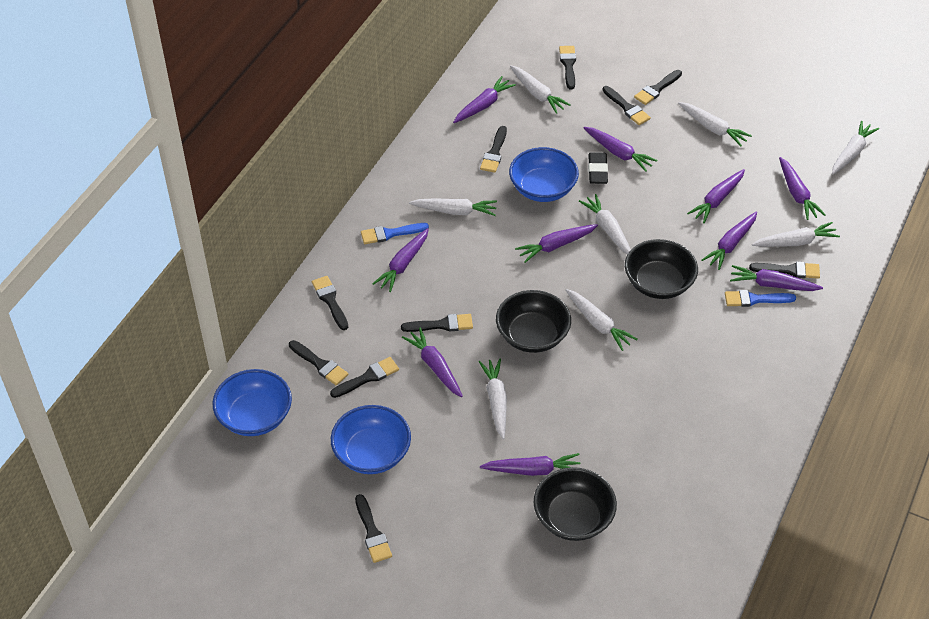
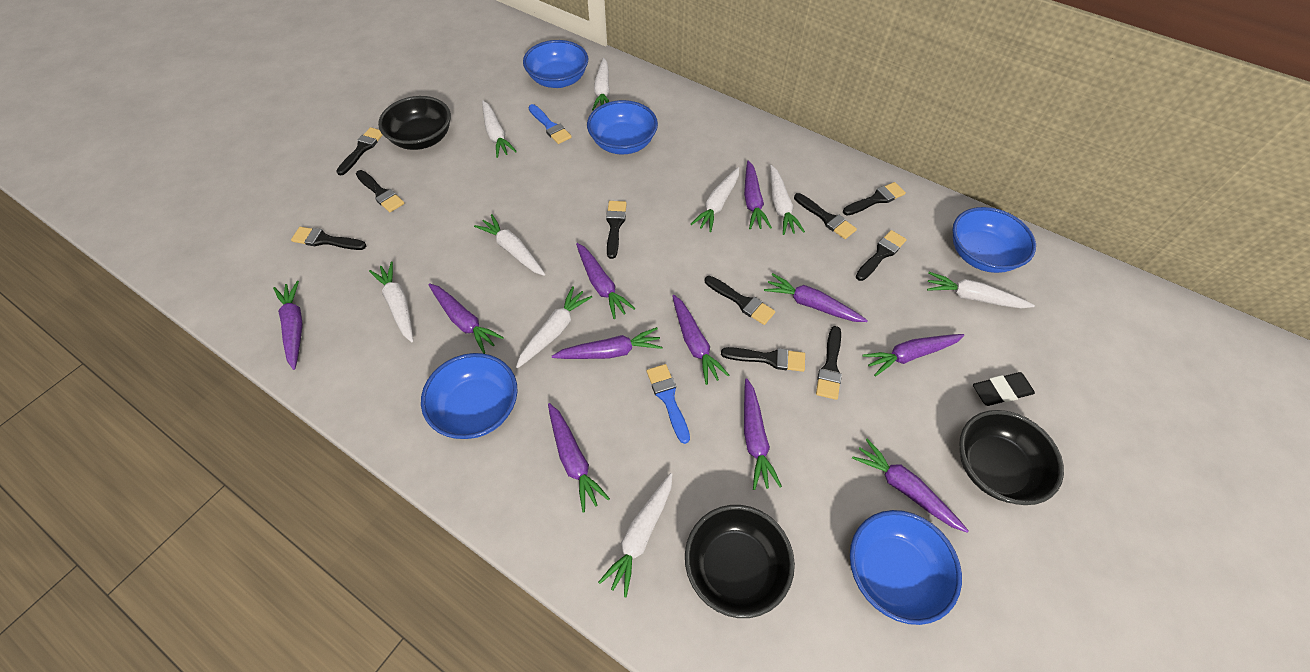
blue bowl: [213,369,292,436] [331,405,411,474] [509,147,579,202] = 3 -> [421,353,518,439] [523,40,588,88] [587,100,658,154] [850,510,962,625] [952,207,1036,273] = 5
purple carrot: [372,228,429,292] [402,328,463,397] [453,76,516,123] [480,453,580,476] [515,224,598,263] [583,127,657,172] [687,169,745,223] [701,212,757,270] [730,265,823,291] [779,157,826,220] = 10 -> [273,281,303,370] [428,283,504,354] [548,403,610,513] [552,327,663,359] [576,243,636,319] [672,295,730,385] [744,160,772,229] [744,378,782,490] [764,273,868,322] [852,439,969,533] [862,334,964,376] = 11
white carrot: [409,198,497,216] [479,359,507,439] [510,65,571,114] [566,289,638,351] [579,194,631,254] [678,102,752,146] [752,222,840,247] [832,121,879,174] = 8 -> [369,262,413,343] [474,214,545,276] [482,101,517,158] [516,286,592,369] [592,58,610,110] [598,473,672,597] [691,167,739,232] [770,165,805,235] [927,272,1035,308] = 9

